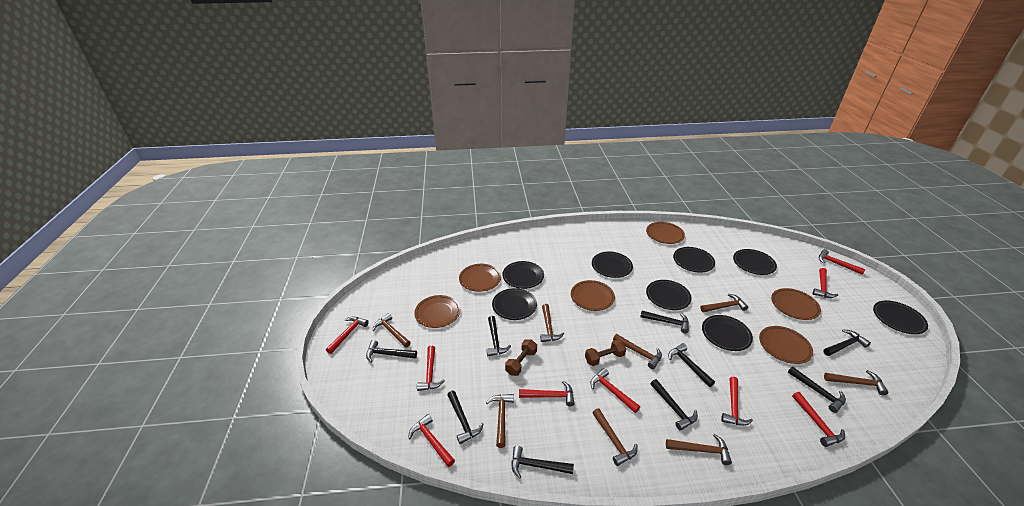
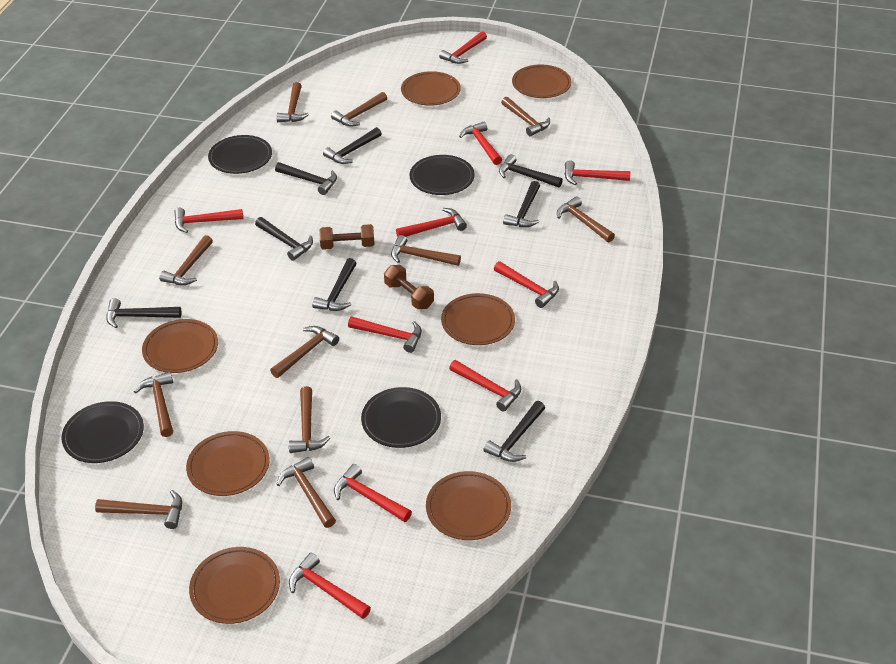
black hammer: [366,340,417,363] [447,391,483,444] [487,316,511,356] [512,446,574,479] [640,311,689,333] [650,379,698,431] [668,343,715,387] [788,366,846,413] [823,330,871,356] = 9 -> [106,298,181,328] [255,217,313,261] [275,162,337,195] [312,258,357,311] [323,127,382,164] [484,401,545,462] [499,154,563,188] [503,181,540,227] = 8
black plate: [492,288,537,320] [502,261,544,289] [592,252,633,278] [646,280,692,310] [673,247,715,273] [702,315,753,351] [733,249,777,275] [873,300,928,334] = 8 -> [61,401,144,463] [208,135,272,174] [361,387,441,448] [409,155,475,195] = 4
brown hammer: [373,313,411,348] [486,394,514,448] [540,304,564,342] [592,408,638,466] [613,334,662,369] [666,434,732,465] [700,294,748,312] [824,370,889,395] = 8 -> [95,490,182,529] [134,372,173,437] [159,235,213,285] [270,326,339,378] [277,82,309,122] [277,457,336,528] [289,386,330,453] [331,92,387,127] [391,235,461,266] [501,97,550,136] [557,196,615,242] = 11
brown plate: [414,295,460,328] [459,264,501,292] [571,280,615,311] [646,222,685,244] [759,326,813,364] [771,288,821,320] = 6 -> [142,319,218,373] [186,431,270,496] [189,547,280,624] [401,71,461,106] [426,471,511,540] [441,293,515,345] [512,65,572,98] = 7
red hammer: [326,316,369,354] [408,414,455,467] [417,345,445,391] [519,381,575,406] [590,368,640,413] [721,377,753,426] [792,392,845,447] [813,268,838,298] [819,249,866,275] = 9 -> [174,208,243,233] [289,553,371,619] [334,464,412,522] [348,317,422,353] [396,208,467,237] [439,31,487,64] [449,360,521,411] [459,121,502,165] [494,261,559,308] [564,160,630,185] = 10

